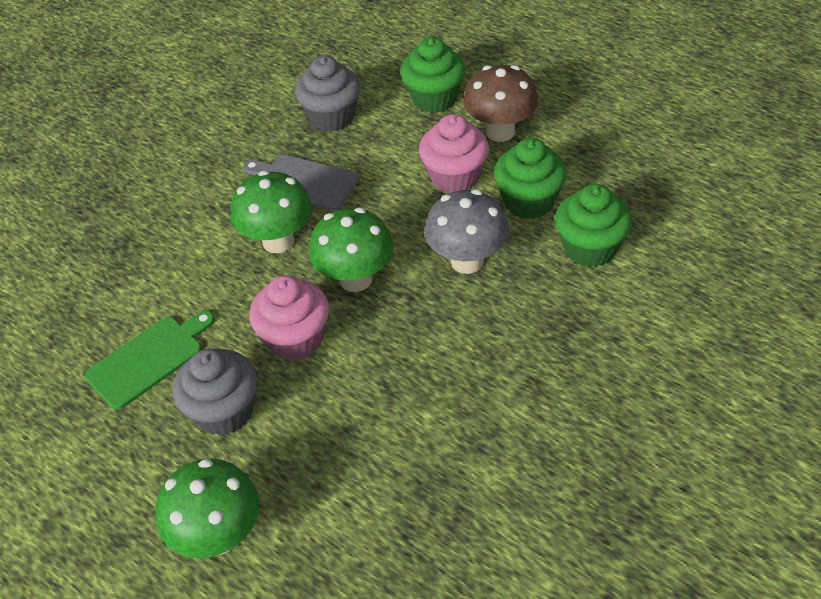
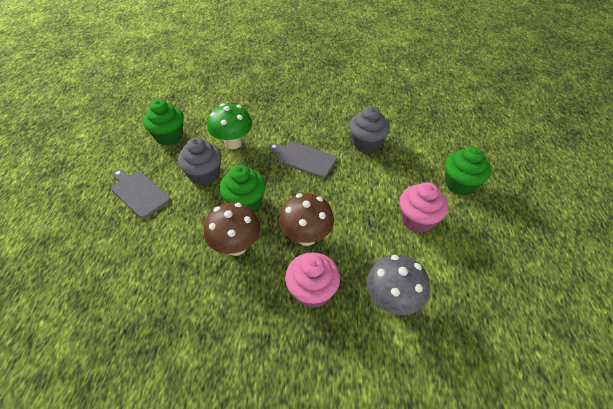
brown mushroom: [463,65,538,142] = 1 -> [204,202,260,256] [279,193,334,246] = 2
green cutting board: [85,311,215,410] = 1 -> none = 0
green mushroom: [156,459,259,558] [231,171,312,253] [309,207,393,292] = 3 -> [207,104,252,149] = 1
grey cutting board: [243,154,359,211] = 1 -> [111,169,171,219] [269,142,337,178] = 2

